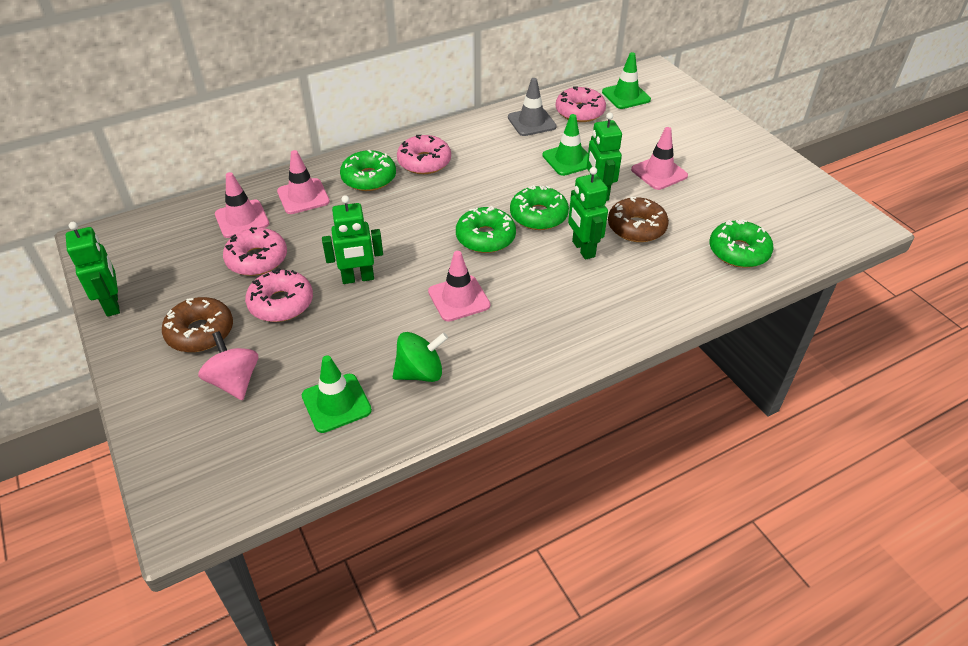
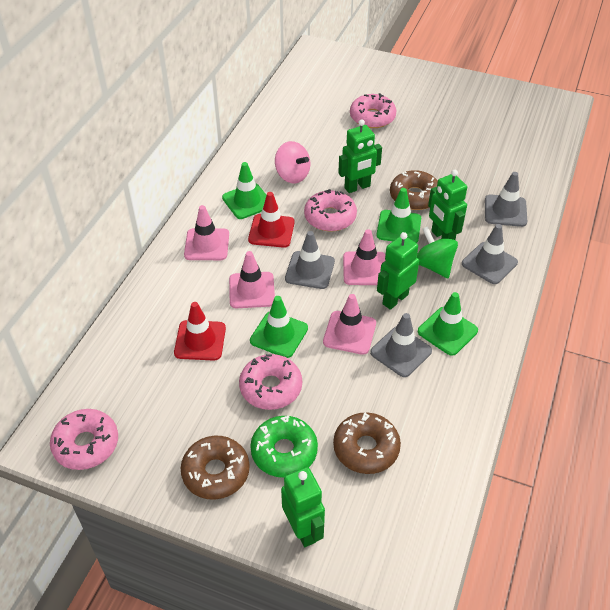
brown donut: [162,297,233,352] [608,197,669,242] = 2 -> [180,436,250,500] [333,412,401,474] [390,170,438,210] = 3
green donut: [340,150,396,191] [456,206,516,253] [510,185,569,230] [709,219,773,268] = 4 -> [250,416,318,478] = 1
green traffic cone: [302,355,372,433] [542,114,588,176] [602,52,651,109] = 3 -> [222,162,266,219] [250,296,308,358] [377,188,421,243] [418,292,478,356] = 4
grey traffic cone: [508,78,557,136] = 1 -> [285,231,335,289] [370,313,432,377] [462,224,518,284] [485,172,527,227] = 4
red traffic cone: none = 0 -> [174,302,226,361] [248,192,295,248] = 2

